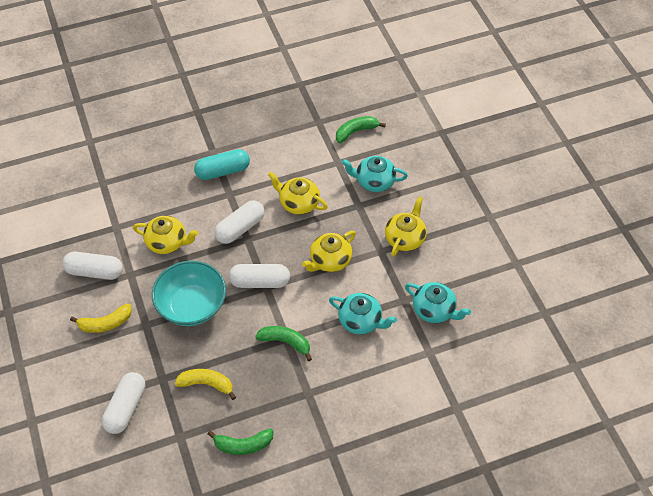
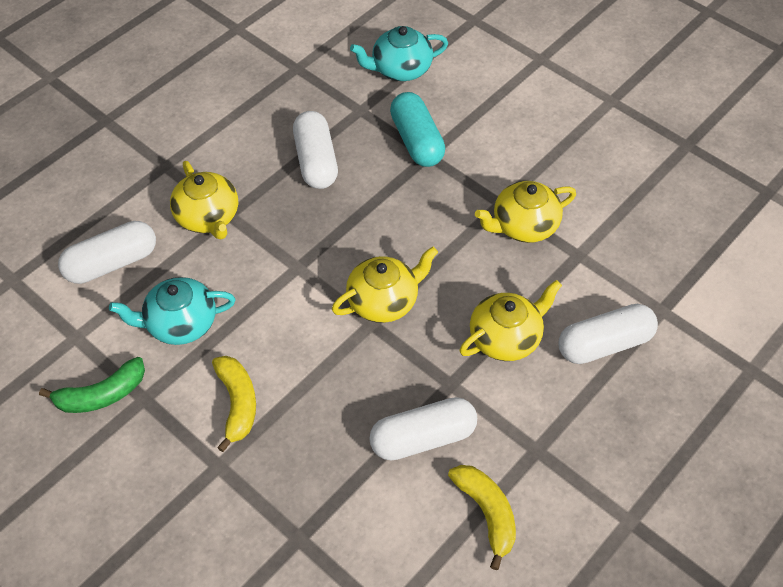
green banana: [208,429,273,455] [255,326,312,361] [336,116,386,143] = 3 -> [39,357,145,413] = 1
turquoise bowl: [152,261,226,326] = 1 -> none = 0
turquoise teapot: [329,293,397,335] [341,156,408,192] [405,282,471,323] = 3 -> [109,277,235,345] [350,26,448,81] = 2

